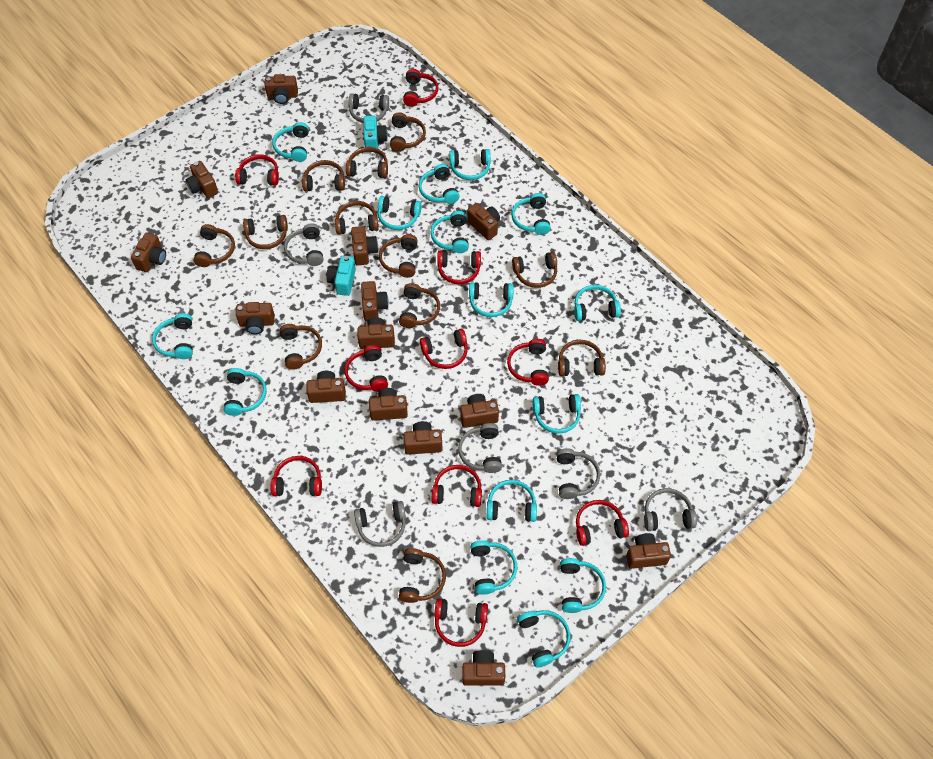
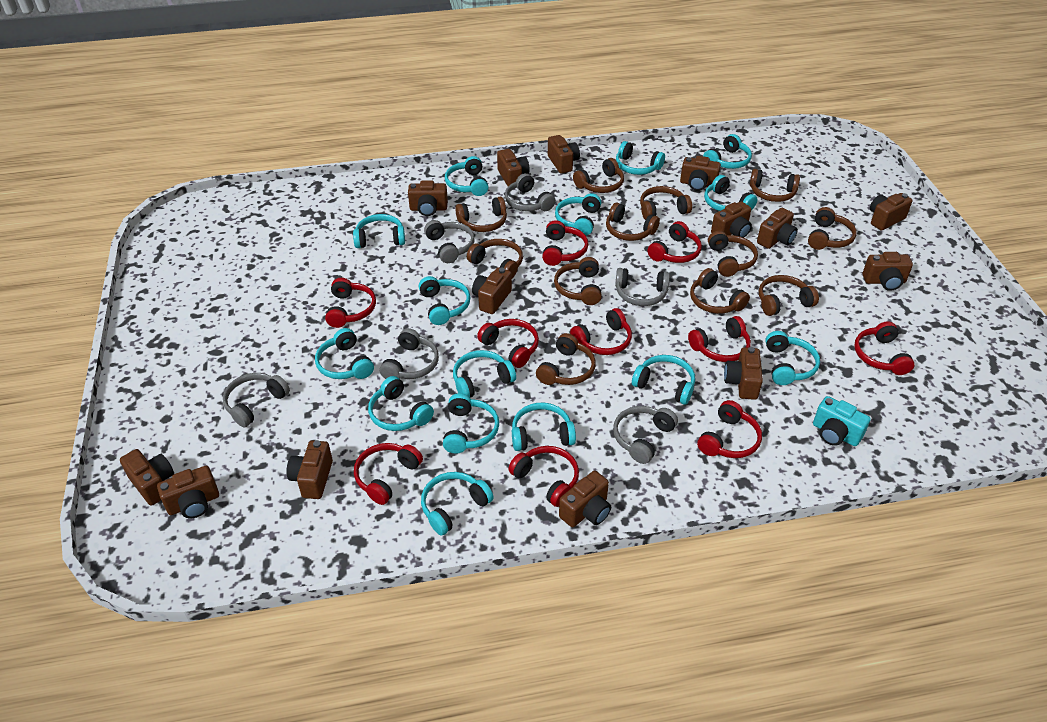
turquoise camera: [326,256,356,296] [363,116,388,149] = 2 -> [813,396,871,446] = 1

